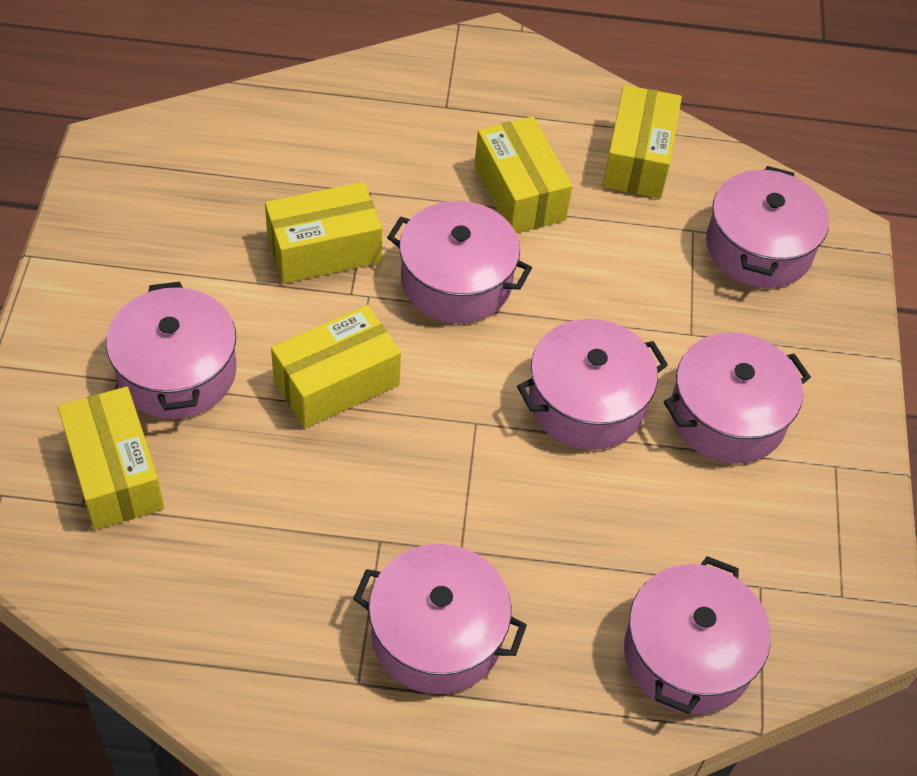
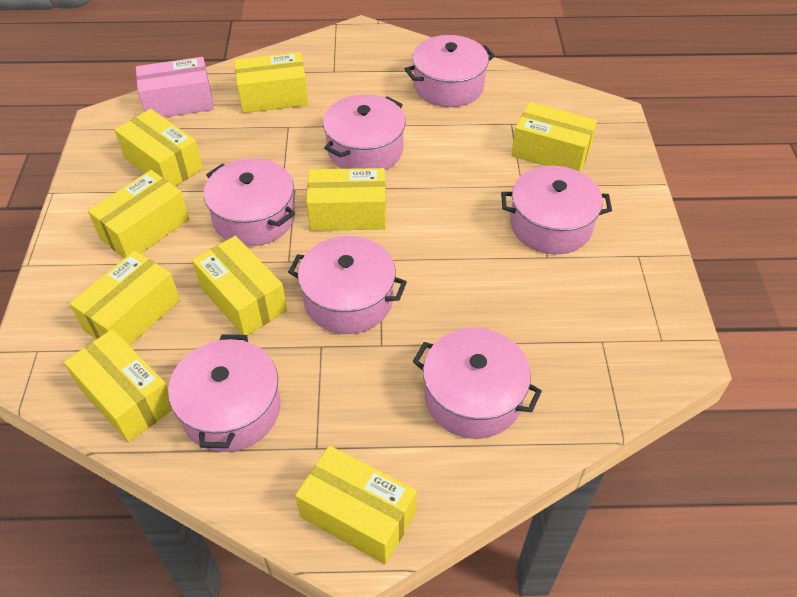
pink box: none = 0 -> [136,57,214,117] = 1
yellow box: [58,387,164,530] [265,182,382,284] [271,305,401,428] [474,117,572,233] [602,85,682,199] = 5 -> [64,329,172,443] [70,250,180,346] [88,170,189,258] [115,109,203,186] [192,236,287,336] [234,52,308,113] [295,445,417,565] [306,168,386,231] [511,102,597,172] = 9

